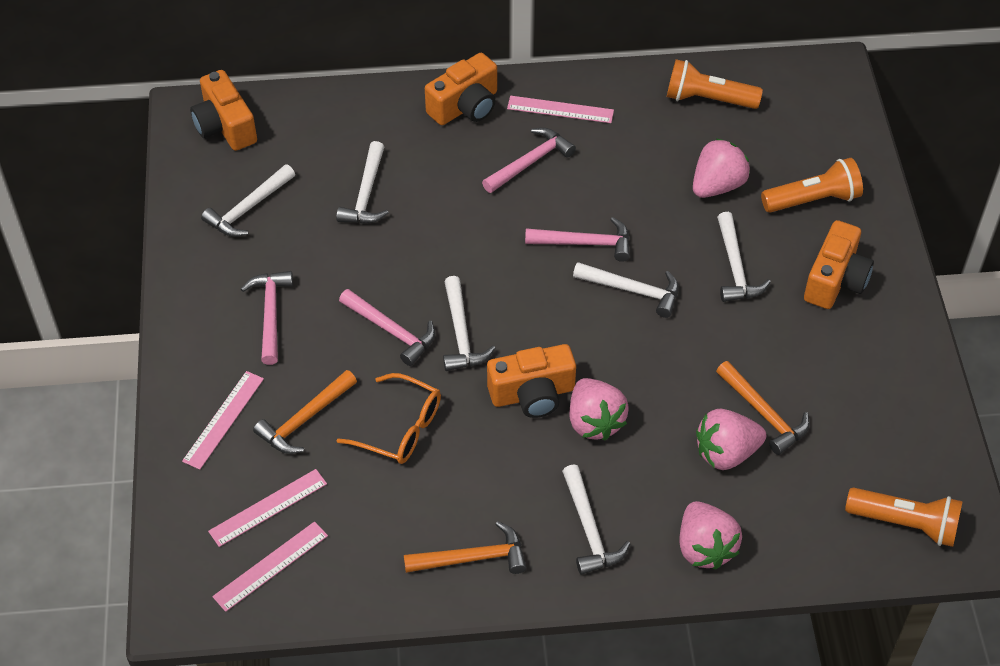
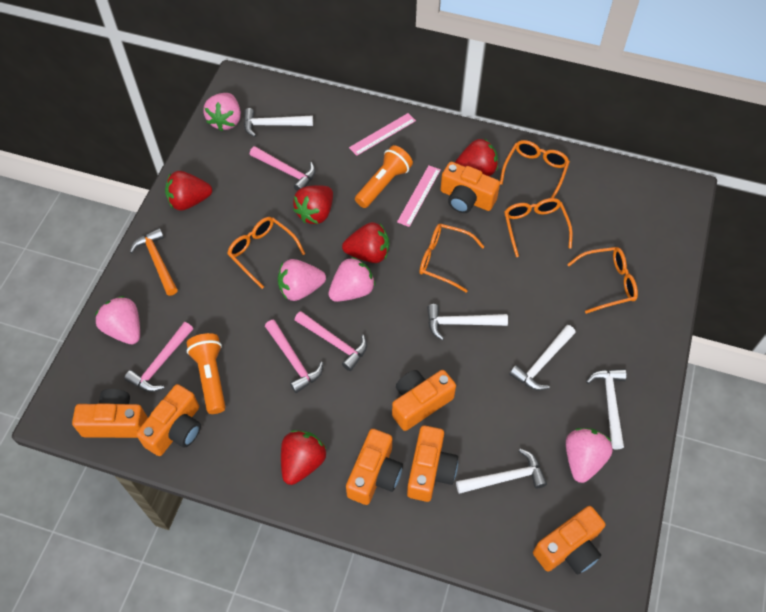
orange camera: [190,70,257,151] [425,53,497,125] [487,344,576,418] [804,220,874,309] = 4 -> [72,389,148,438] [136,384,201,456] [346,429,403,505] [392,370,456,431] [407,425,458,502] [440,162,500,213] [533,506,605,575] = 7
orange flashlight: [667,59,763,109] [761,158,863,213] [845,487,963,547] = 3 -> [187,333,226,414] [355,145,413,208] = 2
orange glasses: [336,373,441,464] = 1 -> [227,217,305,289] [419,224,484,292] [500,140,570,198] [504,198,573,257] [567,247,638,314] = 5
orange hammer: [253,370,357,454] [404,521,527,574] [716,361,810,455] = 3 -> [130,228,178,296] = 1
pink ruler: [182,371,264,470] [208,469,327,547] [212,521,328,612] [507,96,614,123] = 4 -> [349,113,416,156] [397,165,441,227] = 2
pink strawberry: [569,378,629,441] [679,501,742,570] [693,139,750,198] [696,409,766,470] = 4 -> [95,296,140,344] [203,93,241,131] [278,259,326,301] [328,257,375,302] [566,428,613,483] = 5
red strawberry: none = 0 -> [165,171,212,211] [281,430,326,485] [293,185,333,224] [342,222,389,263] [455,138,498,176] = 5
white hammer: [201,164,295,237] [336,141,389,224] [443,276,495,371] [562,464,630,575] [573,262,679,318] [717,212,771,302] = 6 -> [244,108,313,137] [427,304,508,340] [456,449,547,494] [509,325,576,390] [586,369,627,449] = 5

